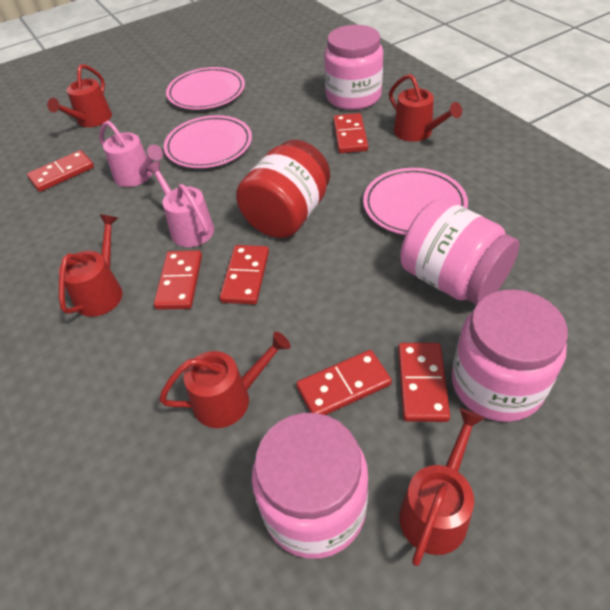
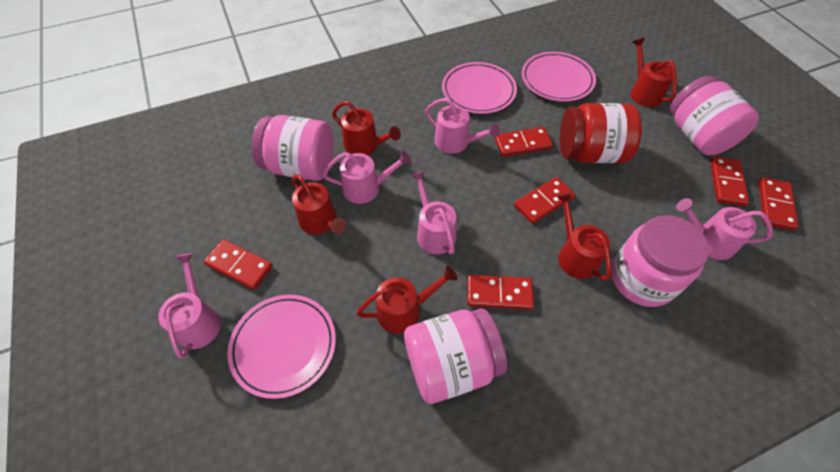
pink watering can: [99,121,163,187] [146,161,214,247] = 2 -> [158,253,221,358] [323,151,411,204] [411,171,456,254] [425,98,500,154] [676,198,773,260] = 5

